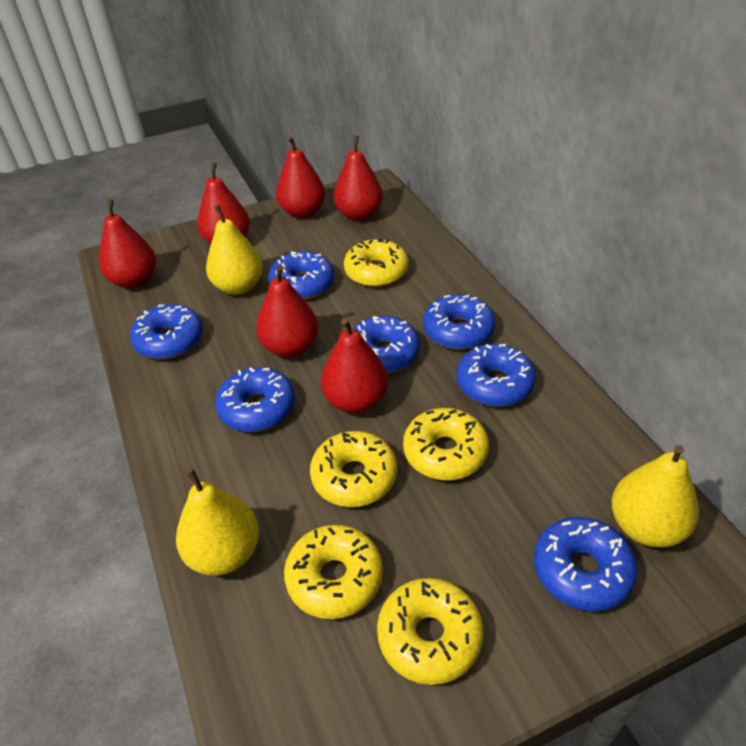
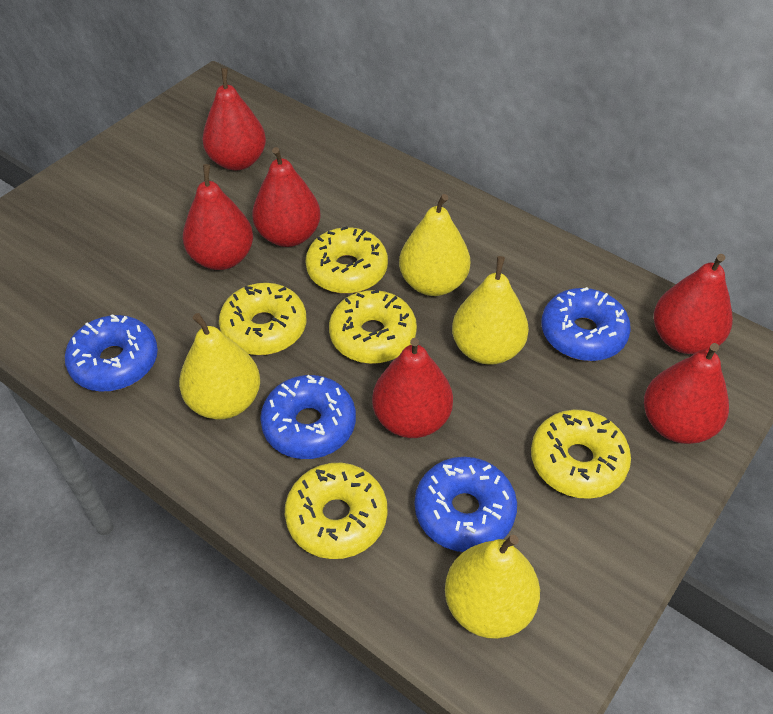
blue donut: [130,304,203,359] [215,367,295,432] [268,251,334,299] [353,316,420,373] [423,294,495,350] [457,344,536,406] [534,517,638,612] = 7 -> [65,314,158,392] [260,375,356,459] [415,457,517,552] [541,287,631,361] = 4
yellow pear: [176,468,259,576] [206,205,263,295] [611,445,699,547] = 3 -> [179,313,260,420] [399,194,470,296] [445,534,540,639] [452,256,529,365] = 4

